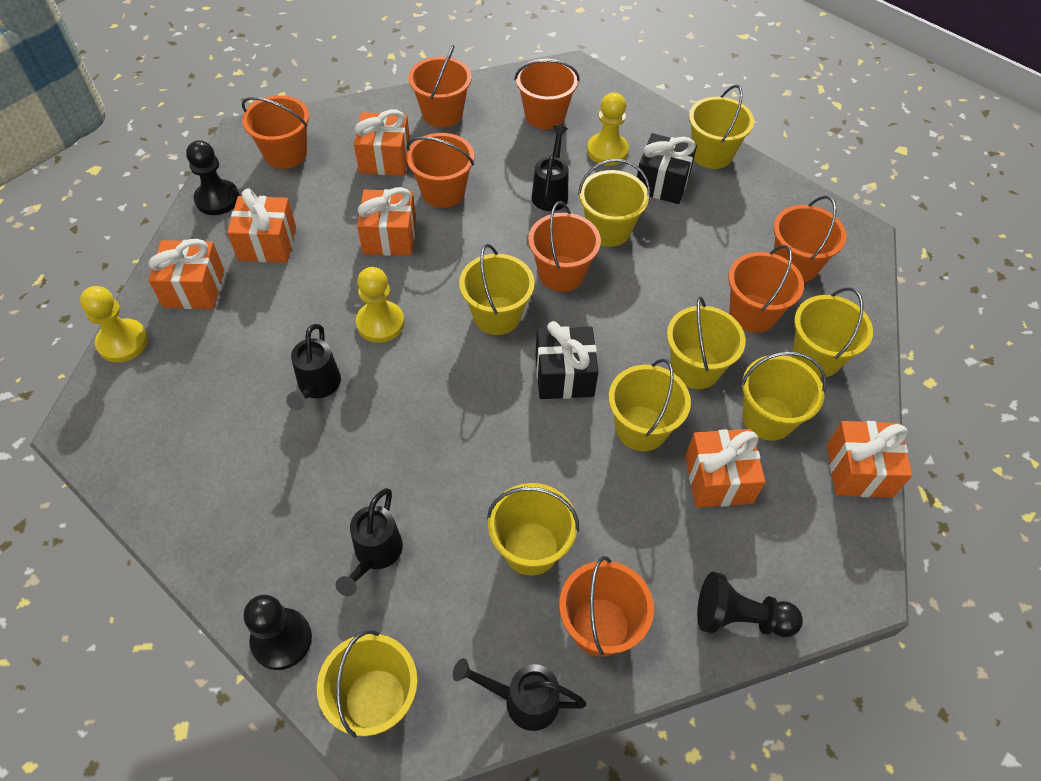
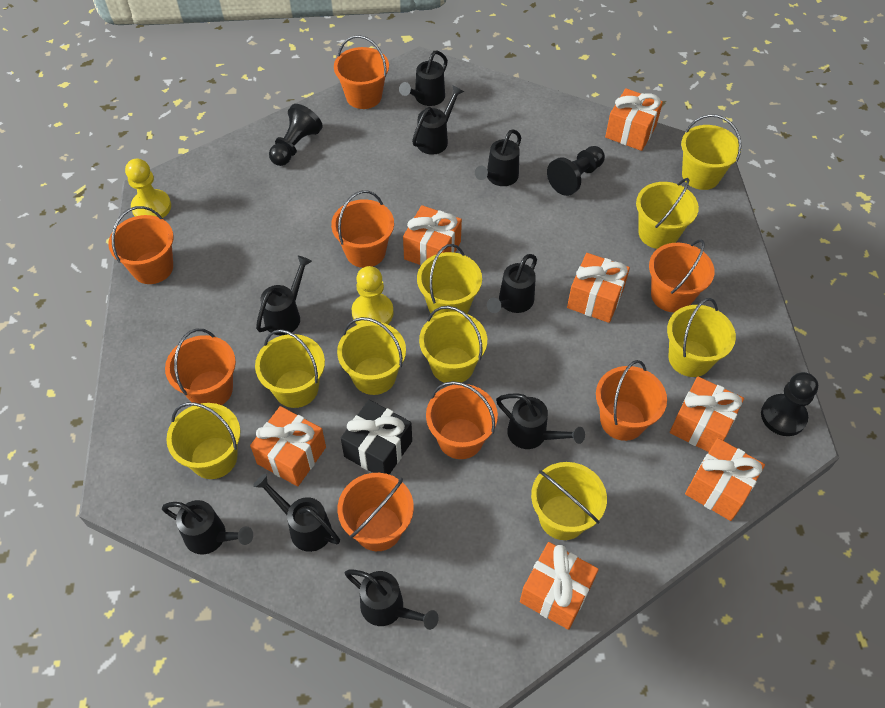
black gift: [536,321,599,399] [637,133,697,204] = 2 -> [341,400,412,475] = 1
black watering can: [286,324,341,410] [336,488,403,596] [453,658,587,731] [532,126,569,211] = 4 -> [162,500,253,554] [253,474,340,552] [256,256,312,335] [345,569,439,630] [399,50,448,106] [412,85,464,155] [475,129,521,186] [487,254,537,313] [496,393,585,449] = 9
orange gift: [149,239,224,309] [227,188,296,263] [354,109,411,176] [357,187,416,256] [685,429,765,508] [827,421,912,498] = 6 -> [250,406,326,486] [403,205,462,265] [520,542,599,630] [567,253,630,323] [605,88,663,151] [670,377,744,452] [685,438,765,521] = 7
yellow pawn: [80,286,148,362] [356,267,404,343] [587,93,629,166] = 3 -> [125,158,171,218] [352,266,394,325] = 2

